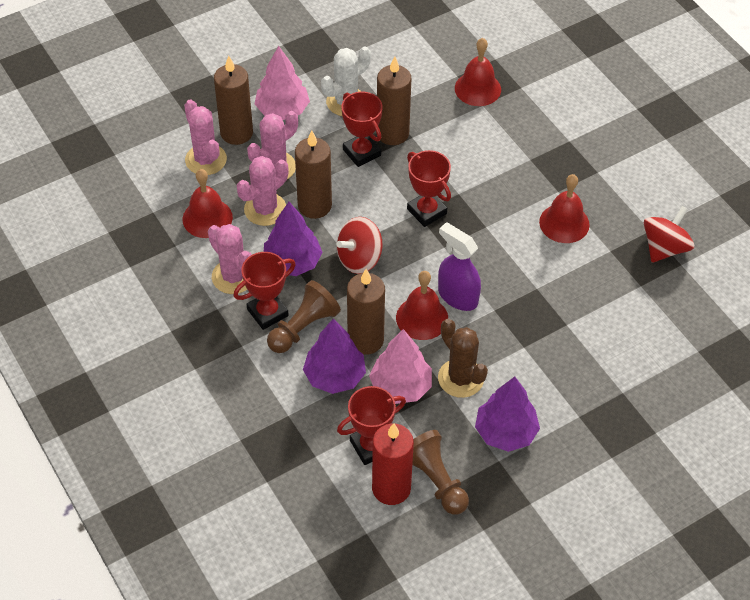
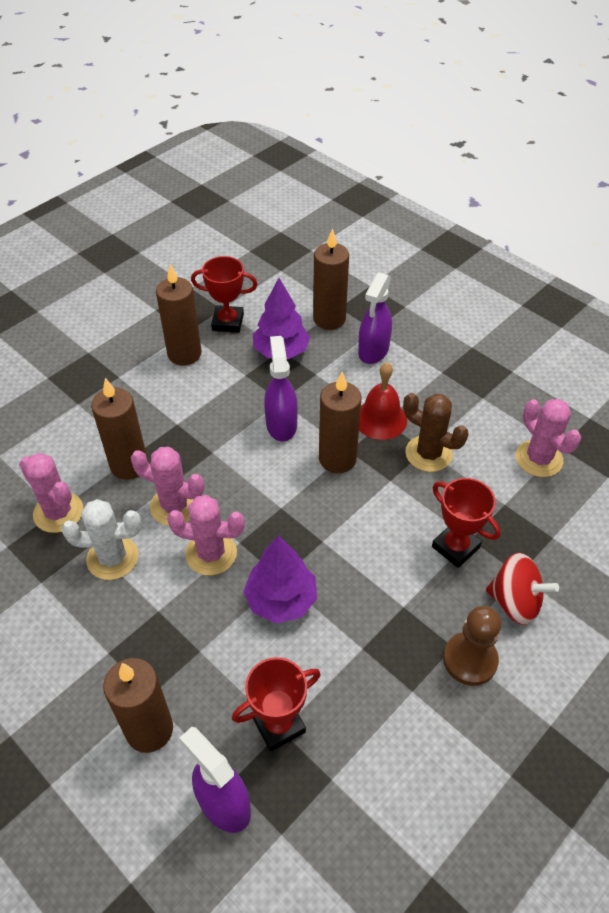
brown candle: [214,56,253,145] [295,130,332,219] [347,269,385,355] [377,57,411,145] = 4 -> [91,378,148,480] [103,658,173,753] [156,264,201,366] [313,228,349,330] [319,372,362,473] = 5
brown pawn: [267,280,341,353] [412,430,469,515] = 2 -> [443,606,501,686] = 1
pink tree: [255,46,310,120] [369,329,432,404] = 2 -> none = 0
purple spray bottle: [438,222,481,311] = 1 -> [179,727,251,833] [264,336,298,441] [358,272,392,364] = 3
purple tree: [264,202,323,276] [303,318,366,394] [475,377,540,452] = 3 -> [243,535,317,623] [253,278,310,359] = 2
red bell: [183,169,233,238] [396,271,448,340] [455,38,501,106] [539,174,590,243] = 4 -> [359,363,407,440] = 1
red candle: [372,423,414,505] = 1 -> none = 0
red spinning top: [337,217,382,274] [644,206,694,262] = 2 -> [486,553,559,625] = 1
red trophy: [234,252,296,330] [337,386,406,465] [342,92,383,167] [407,150,451,227] = 4 -> [191,256,258,333] [232,657,321,752] [432,478,501,568] = 3

